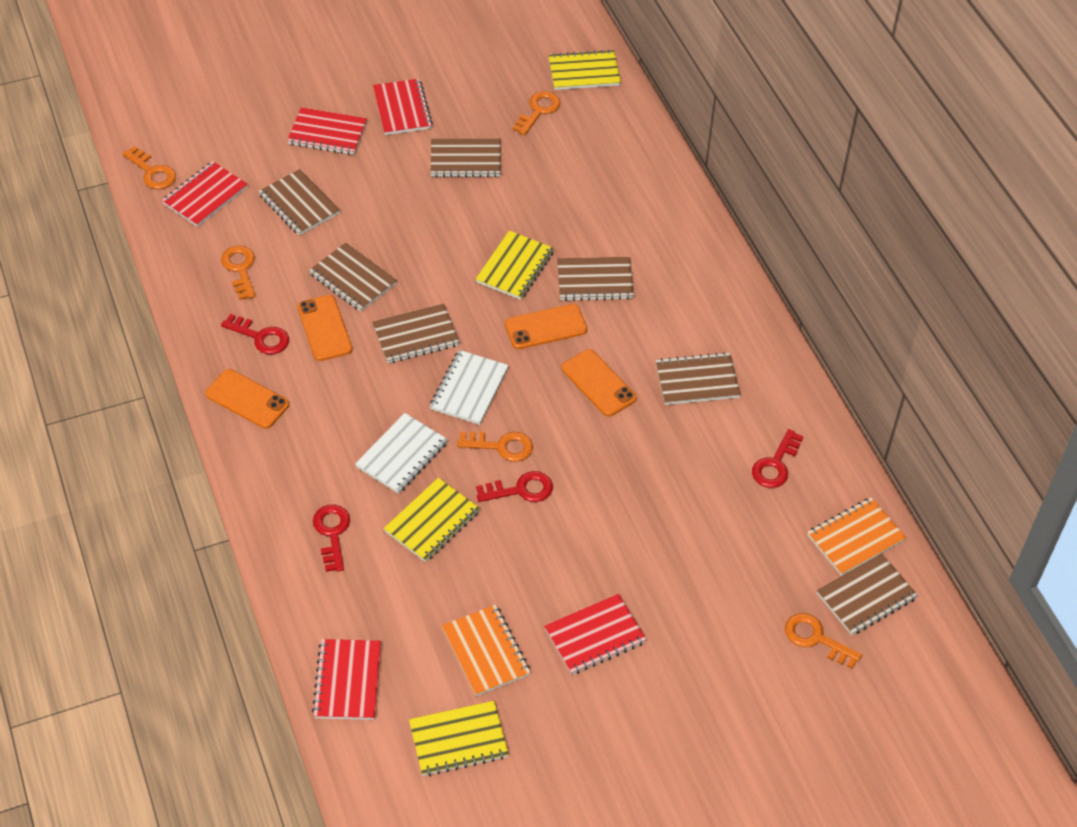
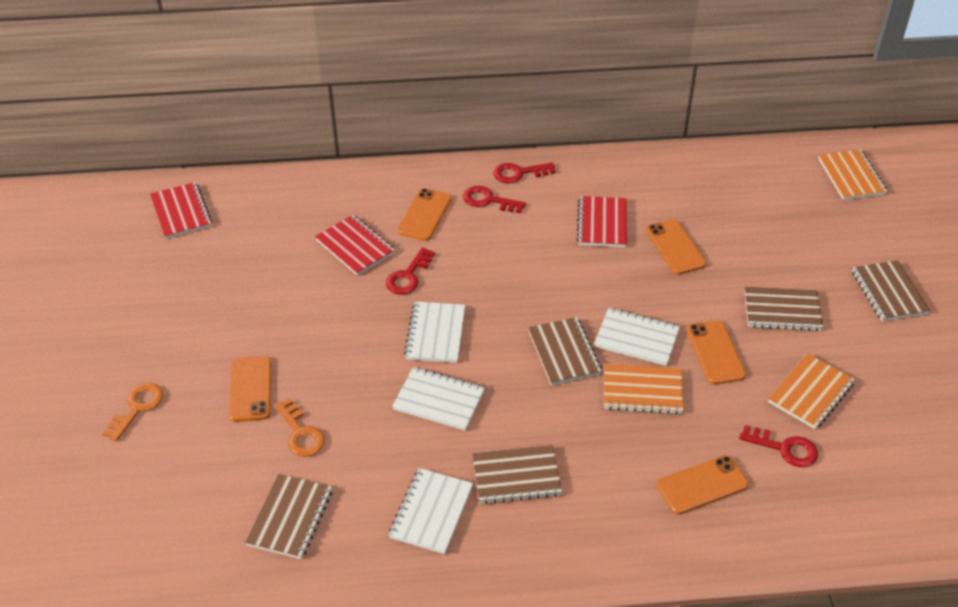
brown notebook: [259,169,340,235] [309,243,397,312] [372,303,460,363] [431,138,501,177] [557,257,634,301] [655,352,741,405] [817,553,918,635] = 7 -> [245,474,332,559] [472,445,562,504] [528,317,602,385] [744,287,824,331] [852,260,931,321] = 5
orange key: [122,146,176,189] [221,246,255,300] [457,432,533,462] [513,91,561,135] [785,613,862,669] = 5 -> [102,383,163,441] [275,398,325,457] = 2
orange notebook: [442,605,531,696] [807,497,907,576] = 2 -> [604,364,683,414] [768,353,855,429] [818,150,887,200] = 3
orange phone: [205,369,289,429] [297,295,352,361] [505,304,587,349] [561,349,637,417] = 4 -> [229,356,271,422] [397,188,452,241] [646,219,706,275] [657,455,749,515] [687,321,746,385] = 5
red notebook: [162,161,248,227] [287,107,367,155] [312,639,381,720] [373,79,433,135] [544,594,647,675] = 5 -> [150,182,212,239] [315,215,395,275] [577,196,627,247] = 3
white notebook: [355,413,448,494] [430,350,509,425] = 2 -> [389,468,473,554] [392,367,485,431] [404,302,465,363] [594,308,680,366] = 4
yellow notebook: [383,478,480,562] [409,701,509,776] [476,231,554,300] [548,49,621,90] = 4 -> none = 0

